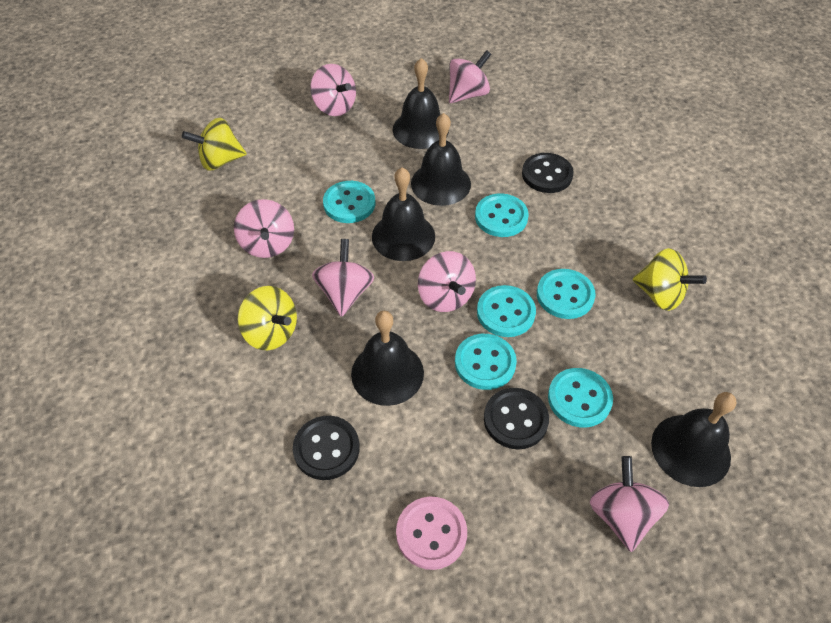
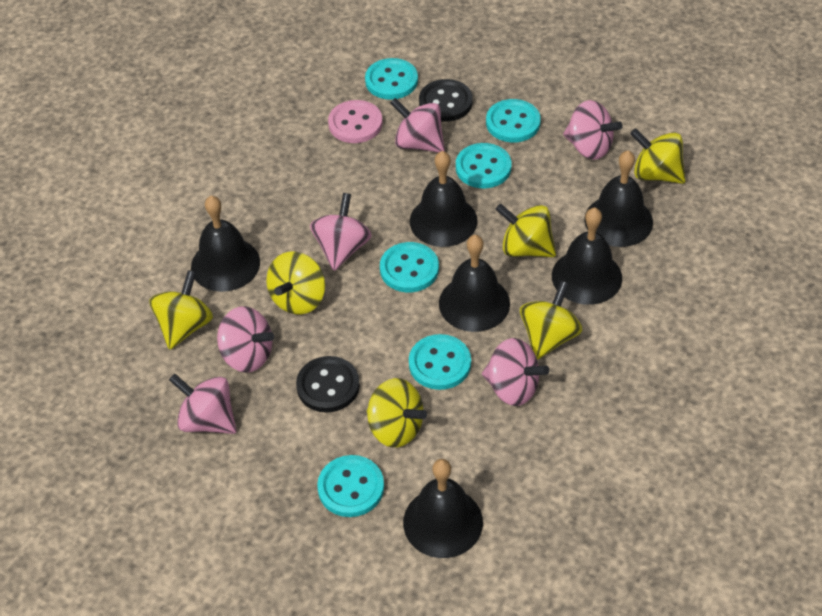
black bell: [351,311,424,406] [372,167,435,261] [393,58,449,149] [411,113,471,206] [651,392,736,487] = 5 -> [191,196,260,292] [403,459,483,558] [410,151,478,247] [439,235,510,332] [552,208,622,305] [584,150,653,247] = 6
black button: [293,416,360,480] [484,388,549,449] [522,153,574,193] = 3 -> [296,356,360,413] [419,79,473,122] = 2
yellow spinning top: [182,118,247,171] [238,286,297,350] [633,248,707,311] = 3 -> [149,270,213,350] [266,252,325,314] [367,378,427,448] [495,204,556,257] [520,281,583,360] [630,128,685,184] = 6

